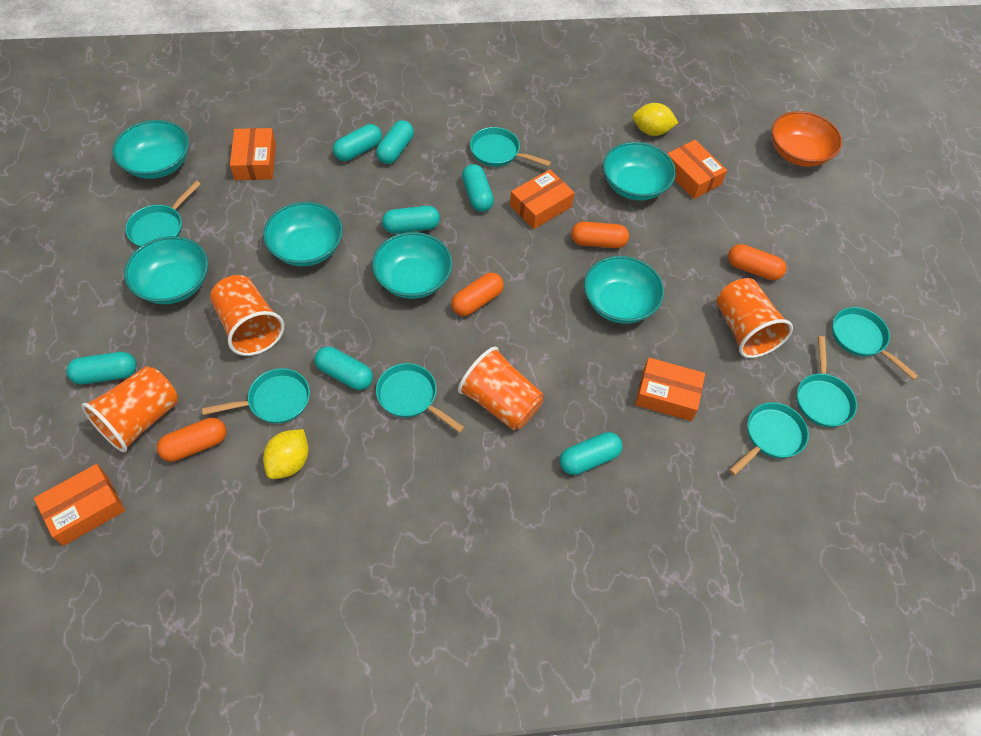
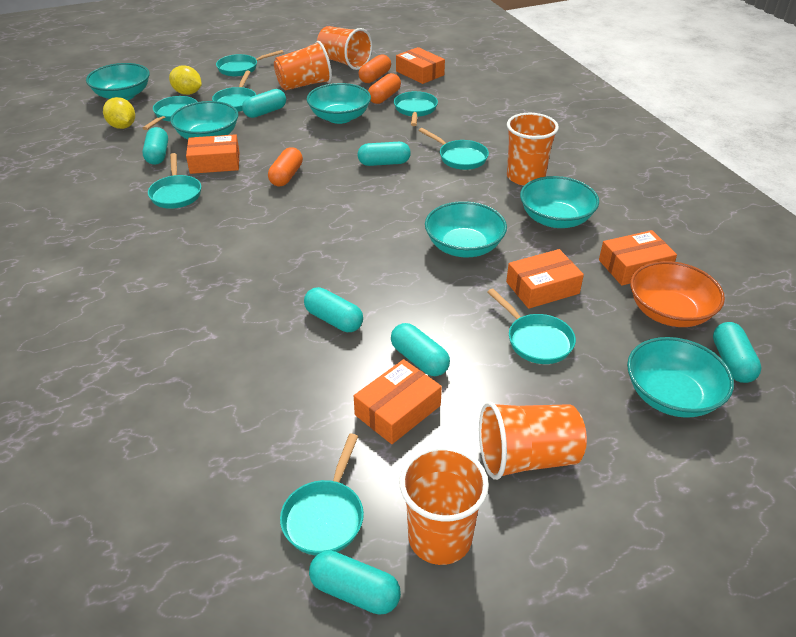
orange capsule: [157,418,227,462] [451,273,504,316] [571,222,629,248] [728,244,786,280] = 4 -> [268,147,303,186] [359,54,391,83] [368,73,401,104] = 3
orange cup: [81,366,178,452] [210,275,284,356] [458,347,544,430] [717,278,793,358] = 4 -> [274,41,332,91] [317,26,372,70] [399,446,489,565] [479,402,587,480] [507,113,559,186] = 5
turquoise pan: [125,181,201,247] [202,368,310,424] [376,363,465,433] [470,127,551,167] [729,402,809,475] [797,336,857,427] [832,307,918,380] = 7 -> [143,96,197,130] [148,153,201,209] [212,70,256,112] [216,50,284,76] [280,434,364,556] [394,91,438,126] [418,128,489,170] [487,288,576,364] = 8

